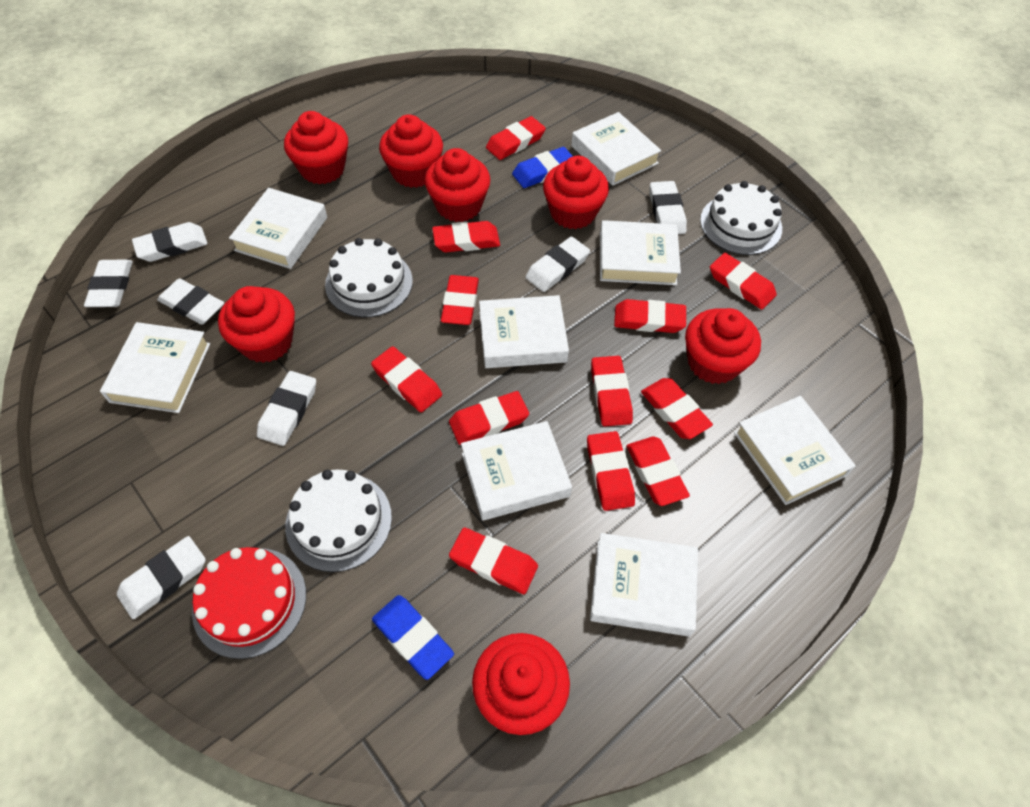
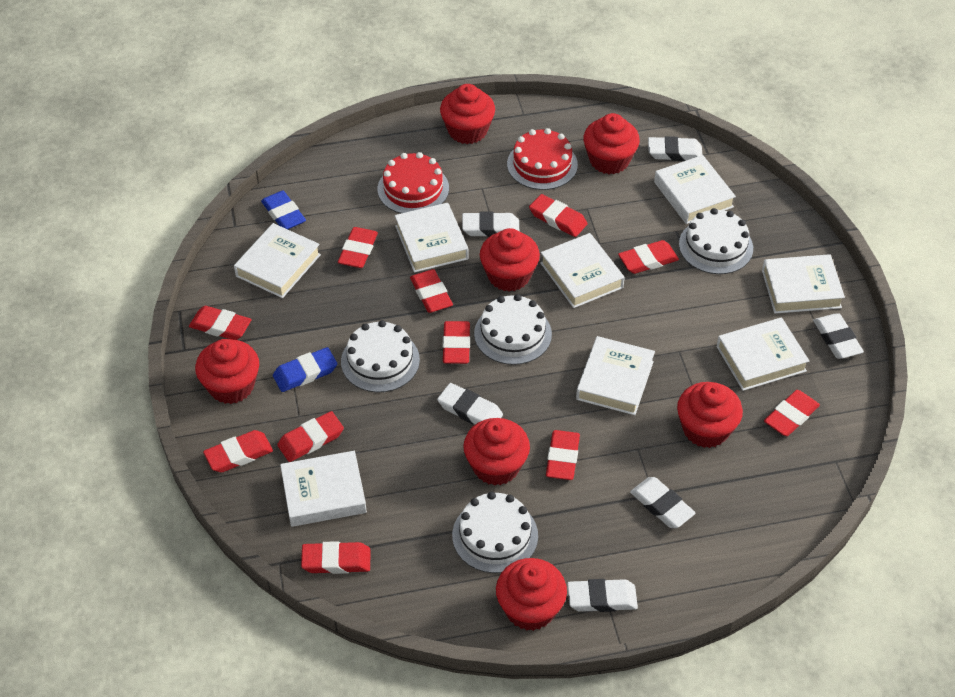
red cake: [192,547,306,659] = 1 -> [378,152,449,213] [507,128,578,190] = 2
red eraser: [371,346,442,412] [432,221,500,252] [441,275,479,325] [449,391,529,445] [449,527,538,594] [486,116,546,160] [587,431,635,511] [591,356,633,426] [614,299,686,333] [626,437,690,506] [641,378,713,439] [710,253,777,310] = 12 -> [189,306,252,340] [203,430,273,473] [277,411,344,462] [301,541,370,574] [338,227,378,268] [410,269,453,313] [442,321,470,364] [529,194,587,237] [546,430,580,480] [618,240,679,274] [764,390,820,436] = 11
white cake: [285,470,392,572] [325,238,413,317] [700,181,782,255] = 3 -> [341,320,420,392] [452,492,538,573] [474,294,552,365] [679,208,753,274] = 4
white eraser: [84,260,133,307] [117,536,206,619] [132,222,207,262] [157,279,224,325] [257,371,316,446] [525,236,590,292] [650,181,687,234] = 7 -> [437,383,503,424] [462,212,519,237] [567,579,638,612] [630,477,696,528] [648,136,702,161] [813,313,864,359] = 6

